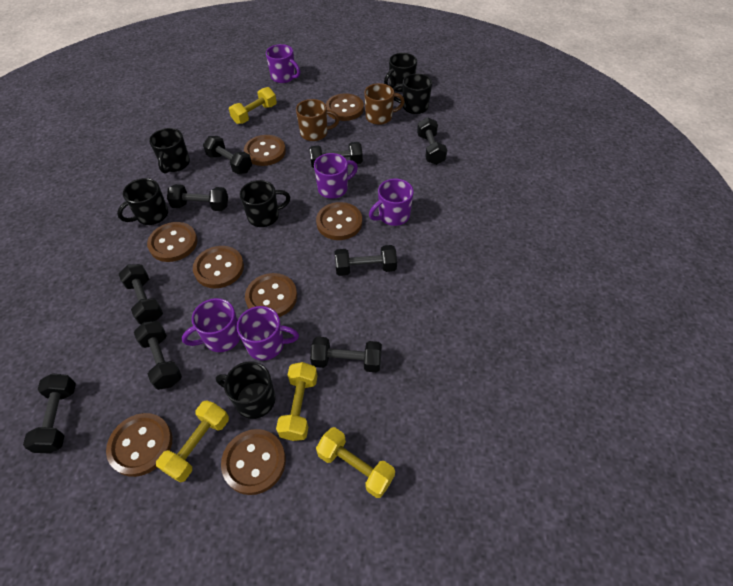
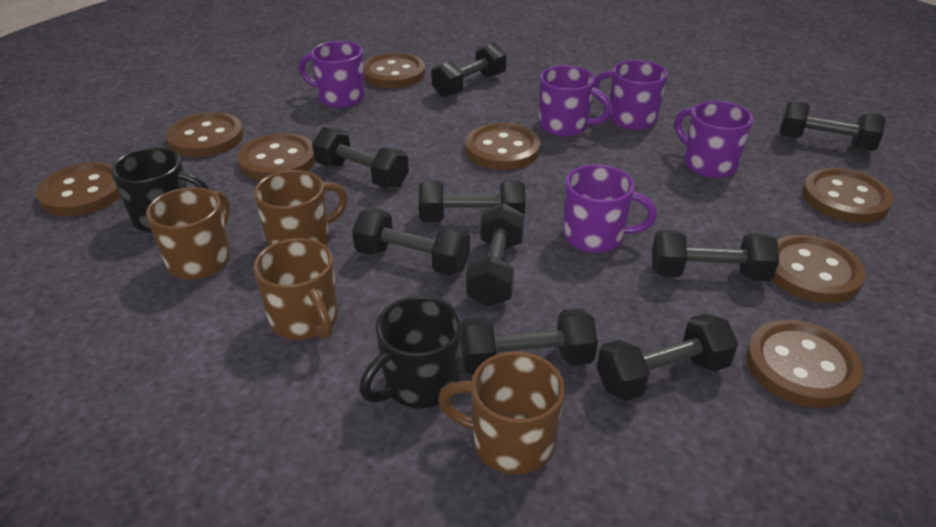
black mug: [117,178,168,225] [149,128,190,174] [216,361,276,419] [240,180,290,227] [384,53,417,92] [393,74,432,114] = 6 -> [111,147,209,233] [359,296,462,408] = 2
brown mug: [296,99,339,141] [364,83,405,125] = 2 -> [146,187,231,280] [253,238,338,340] [254,170,348,246] [438,351,565,475] = 4
yellow dumbbell: [156,400,229,483] [229,87,277,124] [276,362,318,441] [316,427,395,498] = 4 -> none = 0

